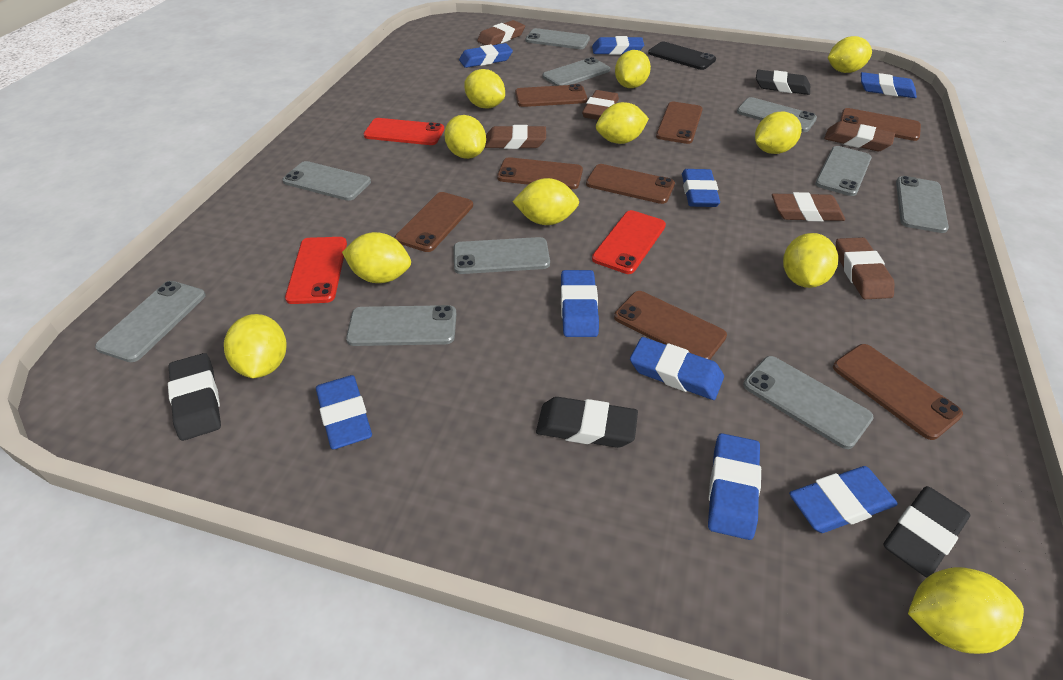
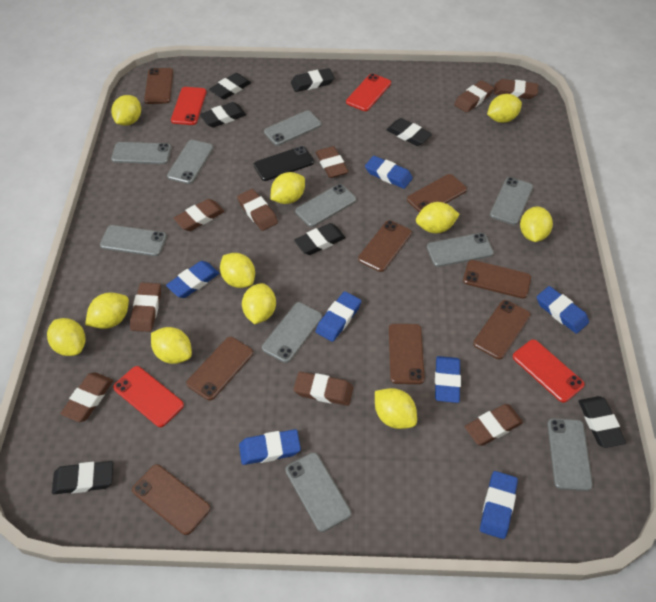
black eraser: [168,353,221,441] [536,397,638,448] [756,70,810,95] [883,486,970,577] = 4 -> [52,461,113,494] [200,102,246,127] [209,73,251,99] [291,68,335,92] [294,223,346,255] [386,118,432,146] [579,396,626,448] = 7
blue eraser: [316,375,372,449] [459,43,513,68] [561,270,599,337] [592,36,644,55] [630,337,724,400] [682,169,720,207] [708,433,761,540] [789,466,898,533] [861,72,917,98] = 9 -> [166,261,219,298] [239,429,301,465] [316,291,361,342] [365,156,413,189] [435,356,461,403] [480,471,518,539] [537,286,589,334] = 7
brown eraser: [477,20,525,45] [485,125,546,149] [582,90,619,120] [772,192,845,222] [824,121,895,151] [836,237,895,299] = 6 -> [60,372,113,422] [130,282,161,332] [173,199,225,231] [237,189,278,231] [294,372,353,406] [316,146,348,178] [454,80,494,113] [464,404,523,446] [494,79,538,99] = 9
red phone: [285,237,347,304] [364,118,444,145] [592,210,666,274] = 3 -> [113,366,184,427] [171,87,207,125] [346,73,391,111] [513,339,585,403] = 4

